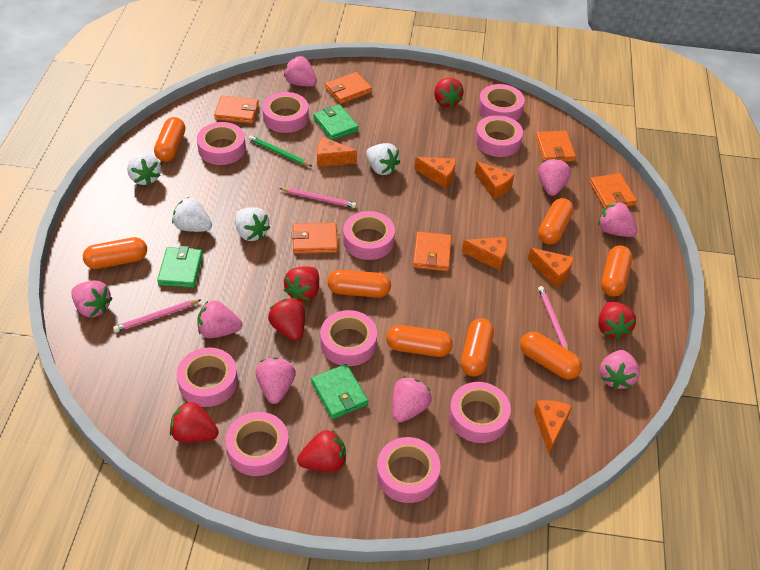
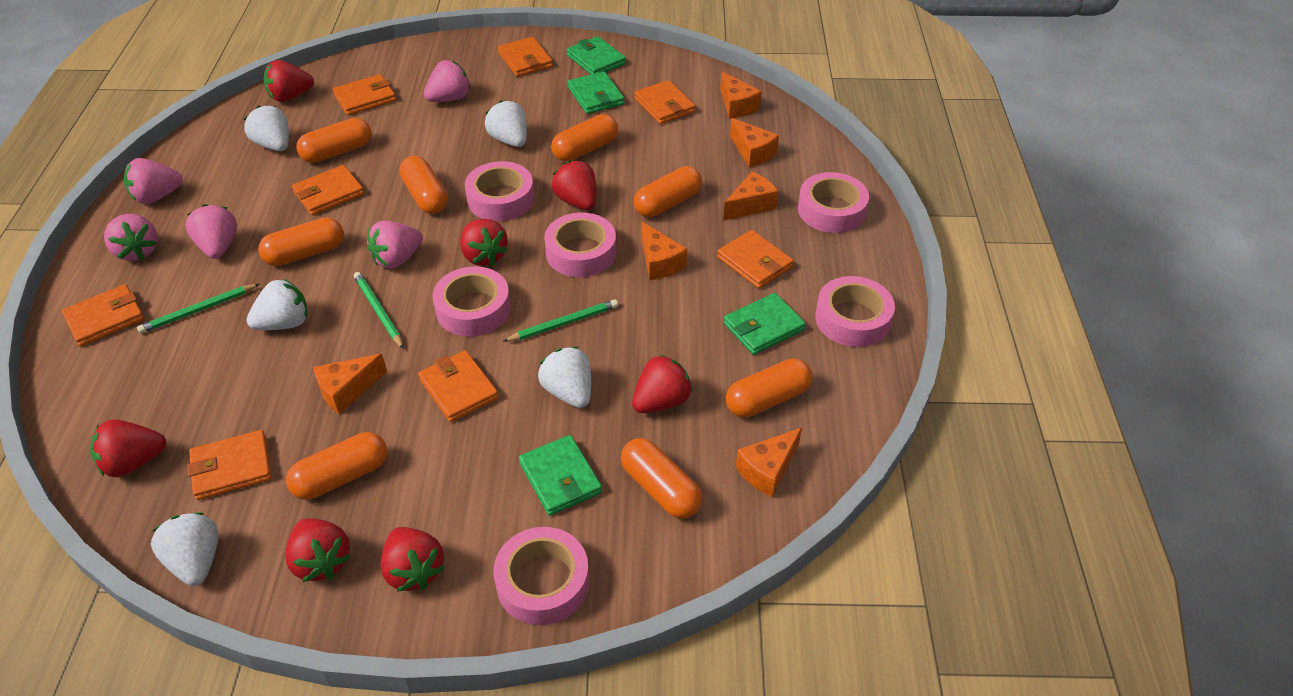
green pencil: [248,135,313,167] = 1 -> [137,284,259,334] [354,272,404,349] [503,299,618,342] = 3
green wallet: [157,246,203,288] [311,364,368,419] [313,105,359,140] = 3 -> [519,435,602,516] [567,36,626,74] [568,71,624,114] [724,293,806,355] = 4
orange wallet: [214,96,259,124] [291,223,338,254] [325,72,372,104] [413,231,452,271] [536,131,576,162] [590,173,637,209] = 6 -> [62,284,144,347] [187,430,272,500] [292,165,364,215] [333,74,396,115] [418,350,499,422] [498,37,553,77] [634,80,696,124] [717,230,794,288] = 8
pink pencil: [113,299,202,332] [279,188,357,208] [538,286,569,351] = 3 -> none = 0
pink strawberry: [71,280,113,317] [197,301,242,338] [256,357,296,404] [284,56,317,87] [392,376,432,423] [538,158,571,196] [598,201,638,237] [599,350,640,390] = 8 -> [104,214,157,261] [124,158,183,204] [185,204,237,259] [367,221,423,269] [424,60,471,102] = 5
pink tape: [176,348,238,407] [197,122,246,165] [225,412,289,476] [262,92,309,133] [320,310,377,366] [343,211,395,260] [377,437,440,503] [449,382,511,443] [475,115,523,157] [478,84,525,121] = 10 -> [433,267,511,336] [465,161,534,221] [493,527,589,625] [544,212,616,277] [798,172,869,233] [815,276,895,347] = 6
red strawberry: [170,401,219,443] [268,298,305,341] [284,266,319,302] [297,430,346,472] [434,78,464,108] [598,301,636,340] = 6 -> [90,419,166,477] [264,60,314,102] [285,518,350,582] [381,527,444,592] [460,219,508,266] [552,161,596,210] [632,354,693,413] = 7
white strawberry: [127,153,161,185] [172,197,212,232] [235,207,270,241] [366,143,400,175] = 4 -> [151,512,219,586] [244,105,289,151] [247,278,307,330] [485,100,527,147] [538,347,591,408] = 5

